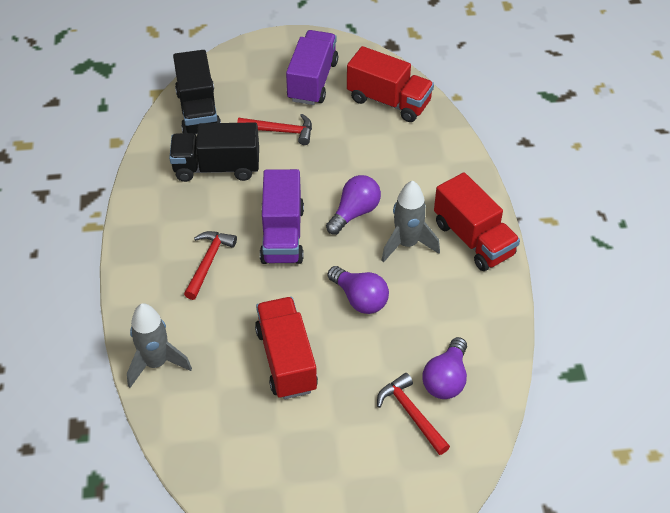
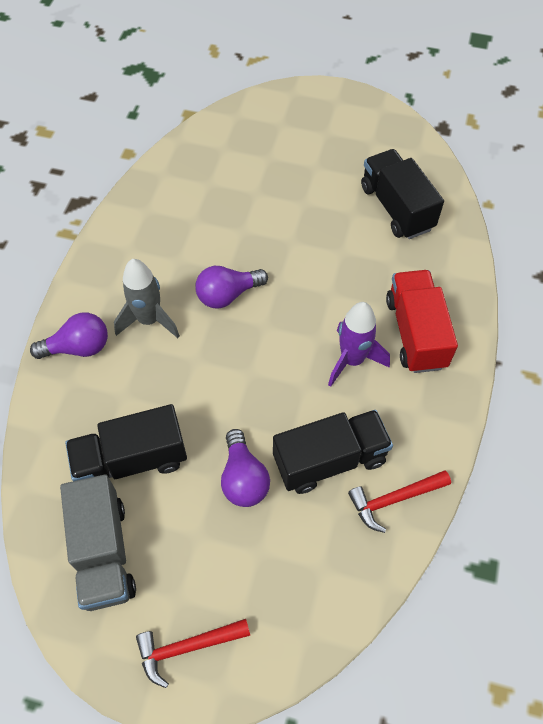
black truck: [169,122,259,182] [173,50,221,134] = 2 -> [65,404,187,481] [273,410,393,494] [361,149,444,239] = 3
grey rocket: [127,303,192,388] [381,181,440,263] = 2 -> [114,259,180,338] = 1
grey truck: none = 0 -> [60,475,136,611] = 1
purple rocket: none = 0 -> [328,302,390,387] = 1
purple truck: [260,169,304,264] [286,30,338,105] = 2 -> none = 0
red hammer: [184,231,237,300] [237,114,312,145] [377,373,450,455] = 3 -> [136,619,250,688] [348,470,451,533] = 2
red truck: [255,297,318,399] [347,46,434,122] [434,173,520,271] = 3 -> [386,270,458,373] = 1

